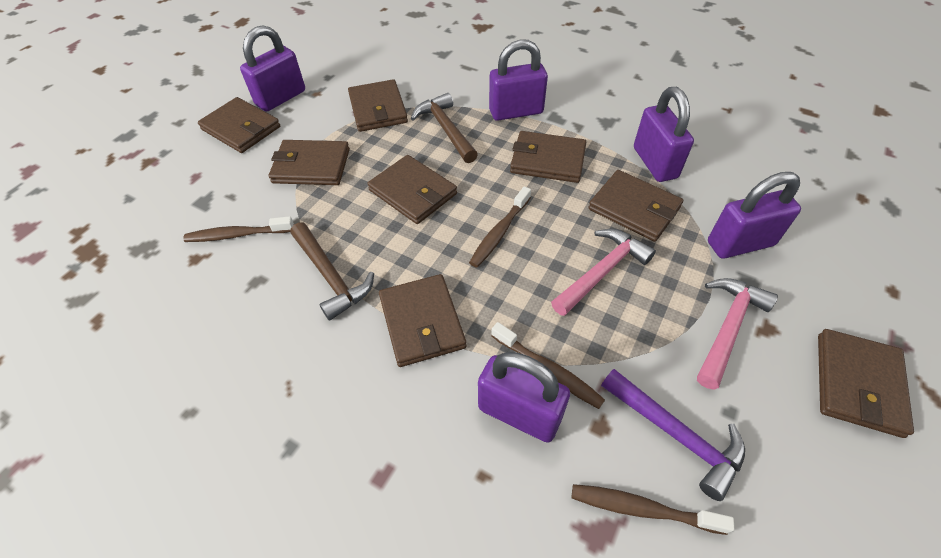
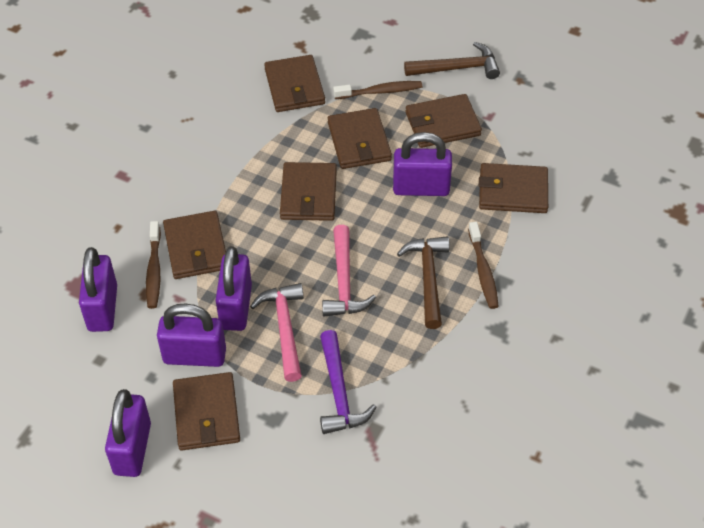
brown toothbrush: [183,216,294,242] [469,186,531,267] [491,322,605,409] [571,484,734,535] = 4 -> [146,221,161,309] [333,81,422,99] [468,222,499,309] = 3
brown wallet: [198,97,280,153] [269,140,350,185] [348,79,408,132] [367,155,457,224] [379,274,466,367] [510,131,586,183] [588,170,683,242] [818,329,914,438] = 8 -> [163,211,226,279] [173,372,240,450] [264,55,325,112] [280,162,337,221] [328,108,392,169] [406,94,482,148] [479,163,548,213] = 7

